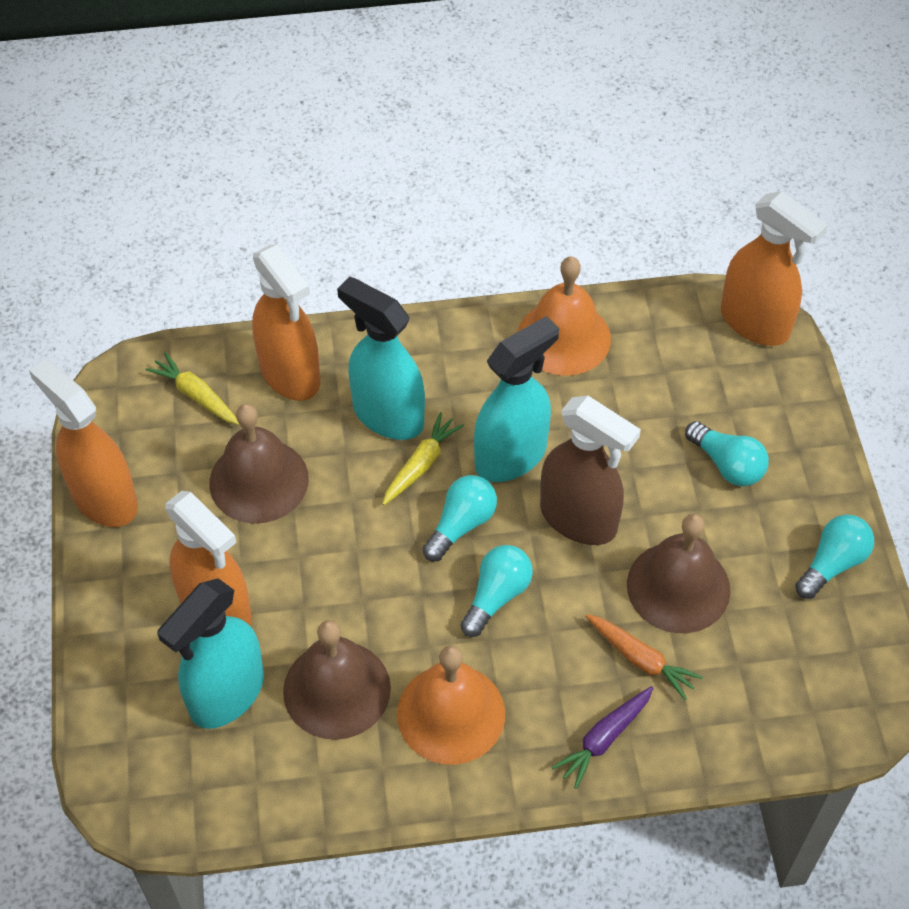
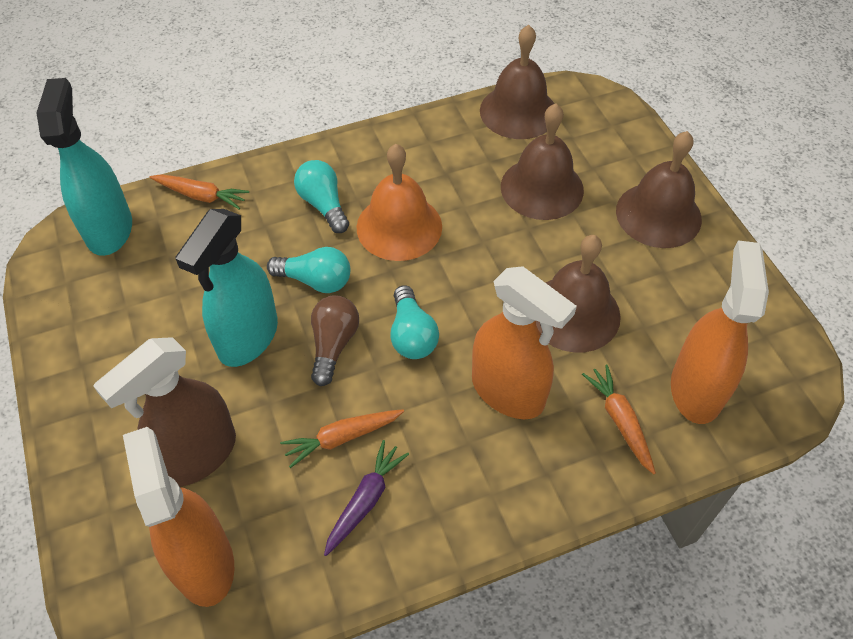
brown bell: [209,404,309,524] [283,620,391,740] [627,514,730,633] = 3 -> [480,25,554,139] [501,104,584,220] [536,235,621,353] [616,131,702,248] = 4
brown light bulb: none = 0 -> [311,296,359,386] = 1
orange bell: [397,645,505,765] [518,256,611,376] = 2 -> [356,144,442,261] = 1
orange carrot: [585,614,703,700] = 1 -> [150,174,249,210] [280,409,404,468] [582,365,656,475] = 3
orange spray bottle: [29,359,138,527] [165,491,252,626] [252,244,320,401] [721,191,828,346] = 4 -> [123,427,234,607] [472,266,577,419] [671,241,769,424] = 3
turquoise light bulb: [422,475,497,561] [460,545,533,637] [685,421,769,486] [795,515,874,599] = 4 -> [267,247,350,293] [294,160,349,233] [390,285,439,359] = 3
turquoise spray bottle: [157,578,264,729] [337,277,425,440] [474,316,559,482] = 3 -> [36,78,132,256] [175,209,278,367] = 2
yellow carrot: [146,352,240,425] [382,412,464,505] = 2 -> none = 0

